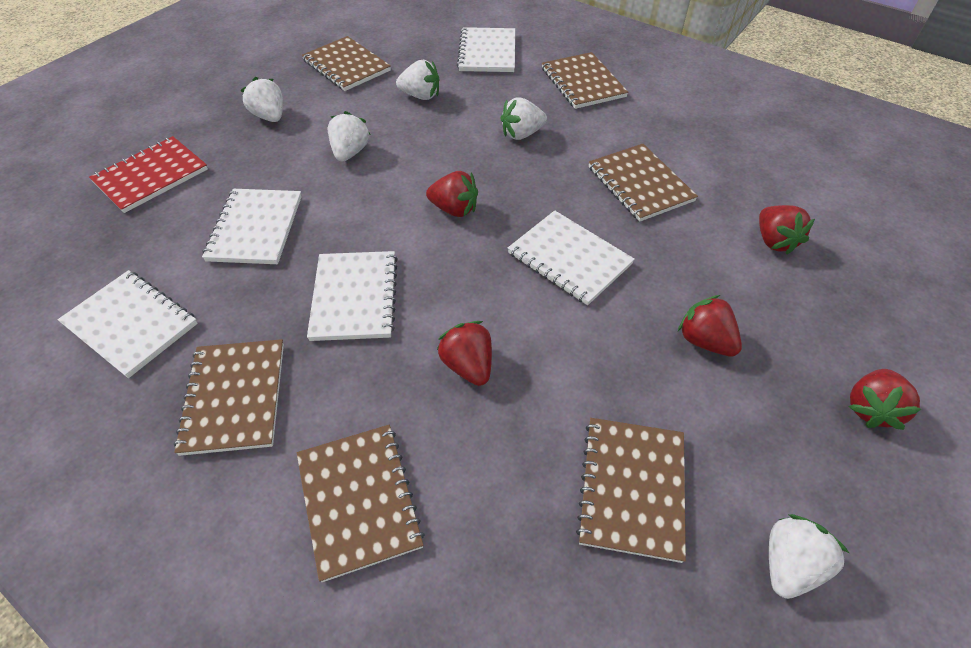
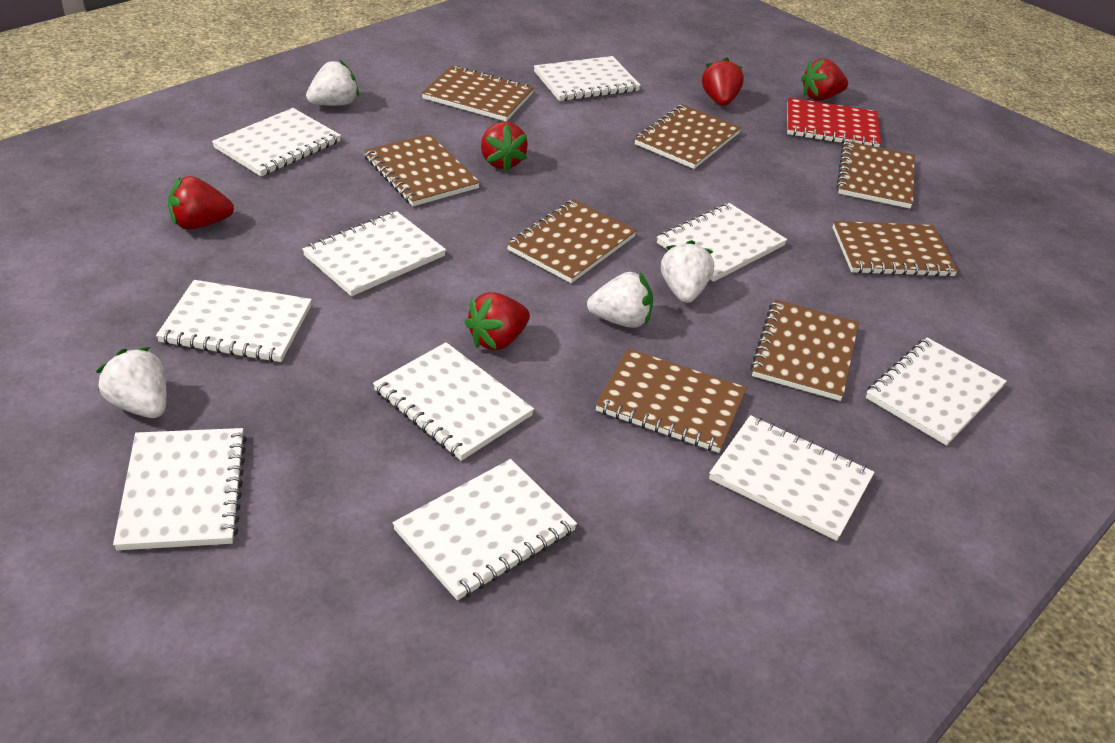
brown notebook: [174,339,284,456] [297,425,425,582] [302,36,391,91] [542,52,628,109] [576,418,686,563] [588,144,698,222] = 6 -> [364,134,480,206] [422,65,534,121] [507,199,637,283] [596,349,747,453] [635,104,741,169] [750,300,859,401] [832,221,958,277] [837,141,915,209] = 8
white notebook: [58,270,198,378] [202,189,302,264] [307,251,398,341] [457,27,515,72] [508,210,635,305] = 5 -> [113,428,247,550] [156,280,312,362] [212,108,341,177] [302,211,446,296] [373,342,534,461] [393,459,577,601] [534,56,641,101] [657,203,787,282] [709,415,875,541] [866,337,1007,446] = 10
white strawberry: [240,77,283,122] [328,111,371,162] [396,60,440,100] [500,97,547,140] [769,514,850,599] = 5 -> [96,347,167,418] [306,60,359,106] [587,272,653,328] [661,240,714,303] = 4

